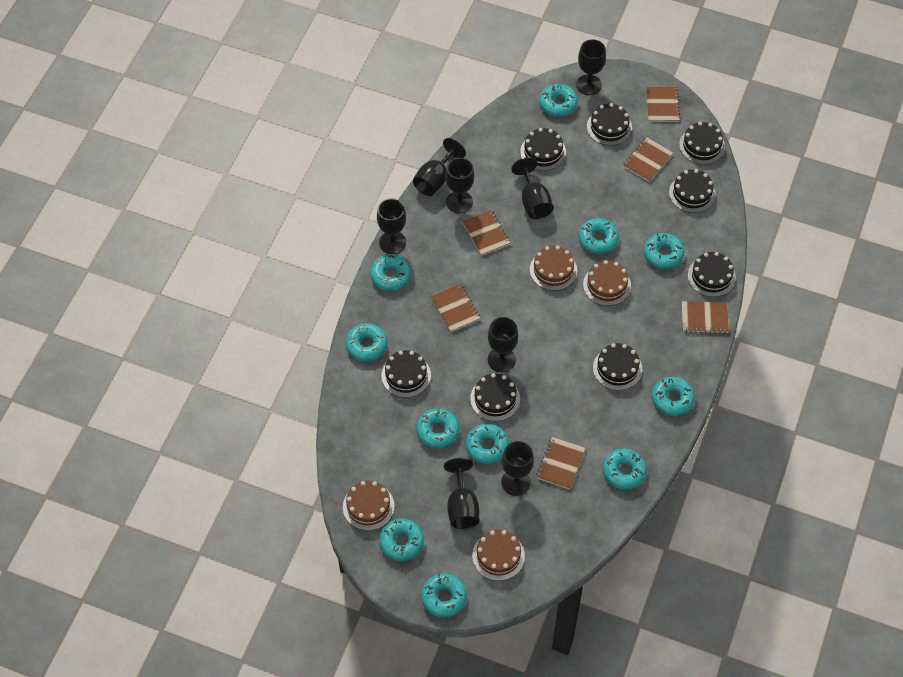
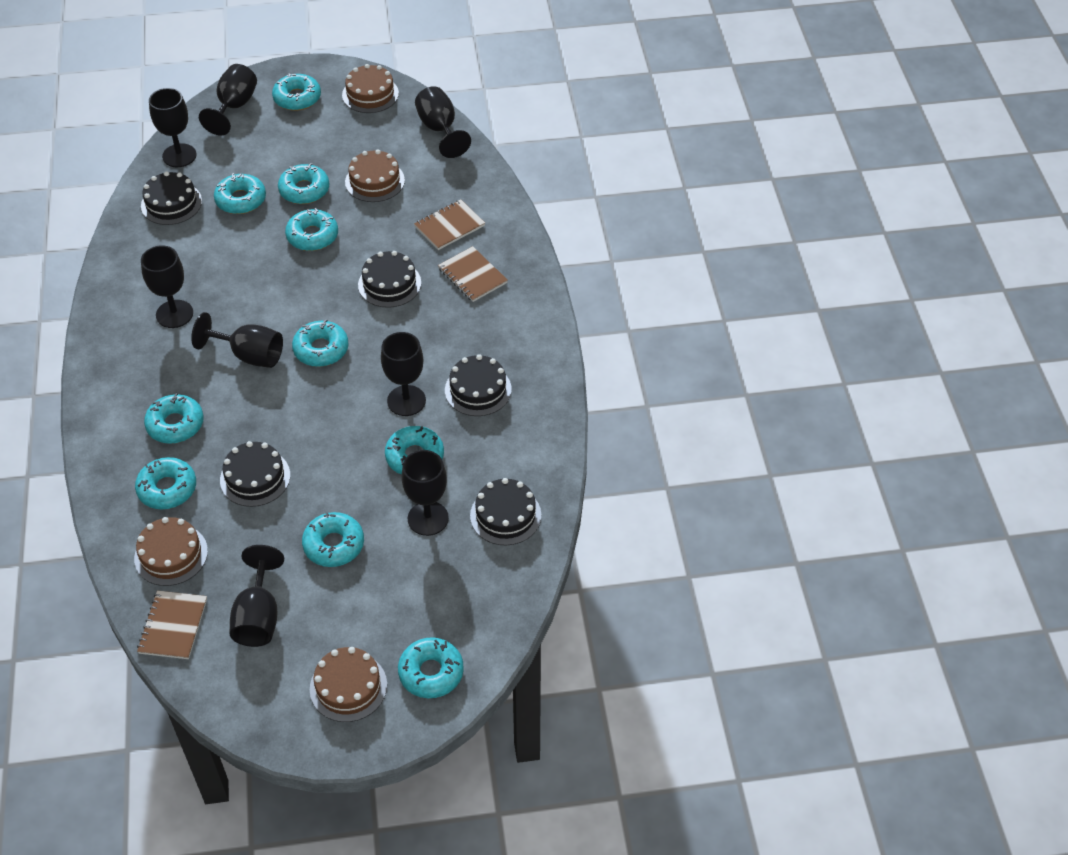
black cake: [381,350,431,398] [470,373,520,421] [520,128,566,171] [587,103,632,146] [593,343,642,390] [669,169,716,213] [679,122,725,165] [688,252,736,297] = 8 -> [141,171,202,225] [220,441,290,507] [358,251,421,308] [445,354,512,416] [470,478,541,545] = 5
brown notebook: [430,284,480,332] [462,210,510,256] [537,437,585,489] [623,137,673,182] [646,86,680,122] [682,301,729,333] = 6 -> [137,590,207,659] [414,200,485,250] [438,246,508,302] = 3
turquoise donut: [345,323,387,361] [370,254,411,291] [379,518,424,561] [416,408,459,448] [421,574,467,617] [466,424,509,464] [539,84,578,117] [578,218,619,254] [603,449,647,490] [644,233,684,269] [652,377,695,416] = 11 -> [135,457,196,509] [144,393,204,444] [214,173,266,214] [272,73,321,111] [278,163,329,204] [285,208,338,251] [292,319,349,367] [302,512,364,567] [385,426,444,475] [398,637,464,698] = 10

